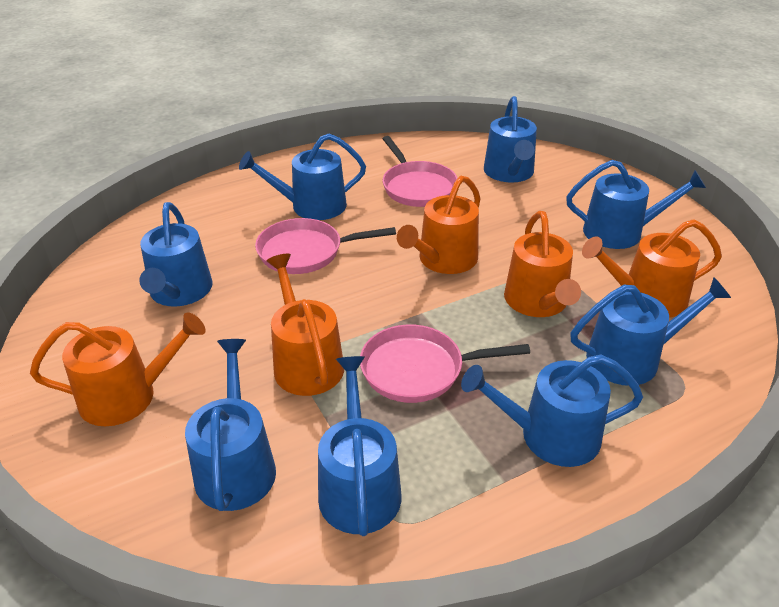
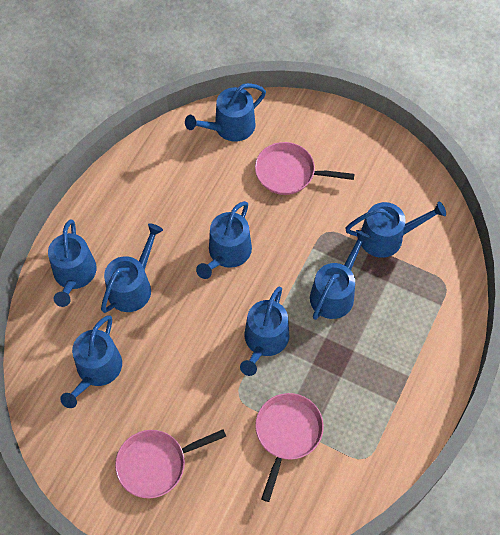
orange watering can: [30,312,206,426] [266,254,344,396] [397,176,481,274] [504,211,581,317] [582,219,722,318] = 5 -> none = 0

